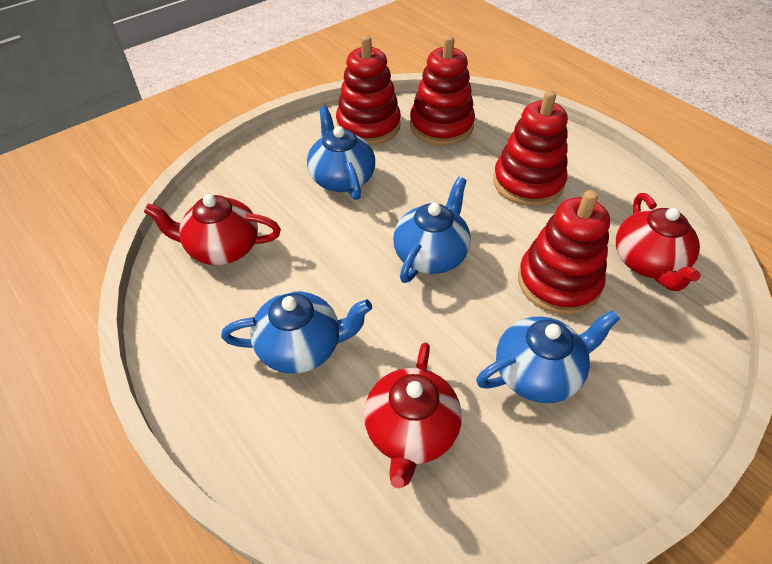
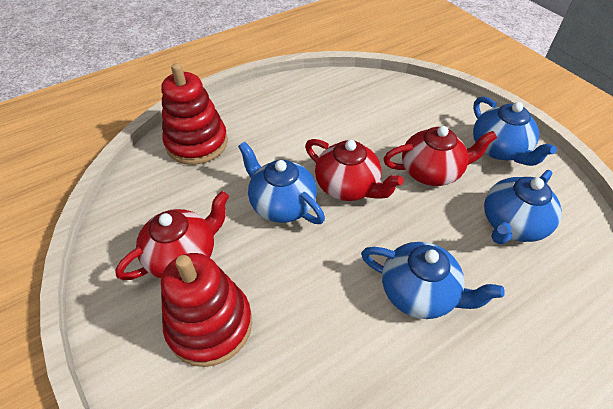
red stacking toy: [336,35,401,145] [410,36,475,145] [493,90,568,207] [518,190,610,315] = 4 -> [161,63,228,165] [161,253,252,367] = 2

